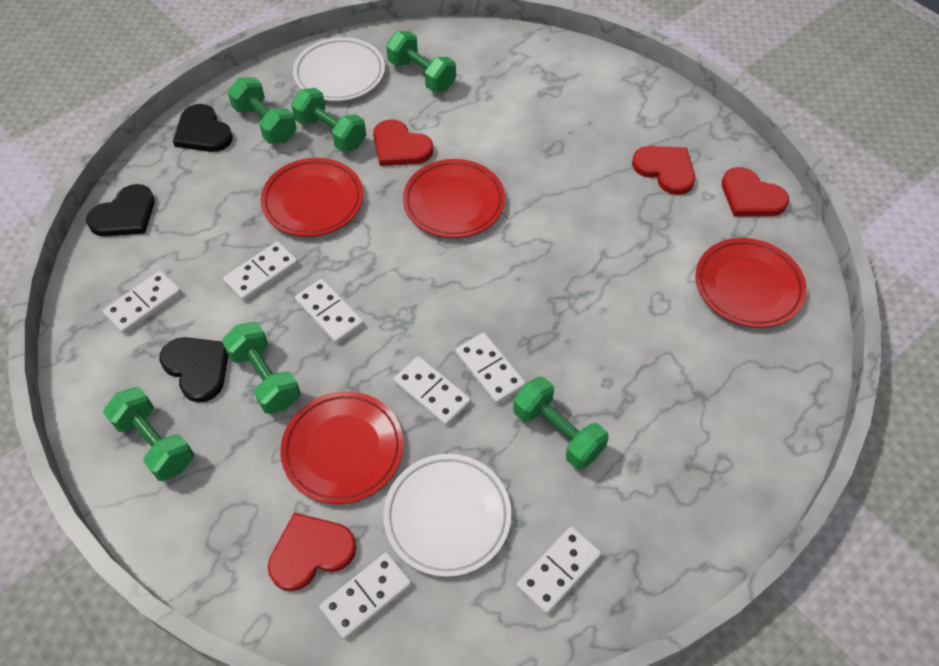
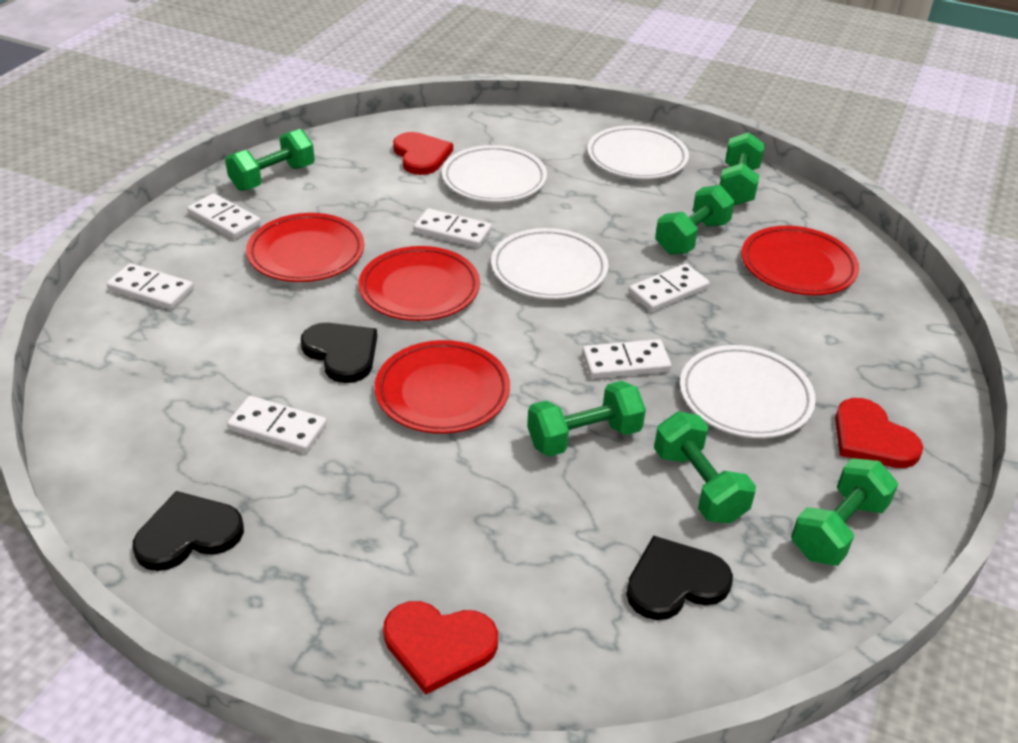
red heart: [268,513,356,591] [373,119,433,166] [632,146,695,195] [722,167,789,216] = 4 -> [383,601,498,694] [393,132,453,175] [835,398,923,468] = 3
white domino: [103,271,181,334] [223,241,298,301] [295,279,364,344] [320,552,411,639] [393,356,471,426] [455,332,526,404] [517,527,601,614] = 7 -> [106,263,194,309] [187,193,261,239] [227,396,327,453] [413,208,492,248] [582,339,671,379] [628,264,710,312] = 6
white plate: [293,37,385,101] [383,454,511,577] = 2 -> [442,145,547,202] [491,228,609,299] [587,126,689,179] [680,345,816,438] = 4

